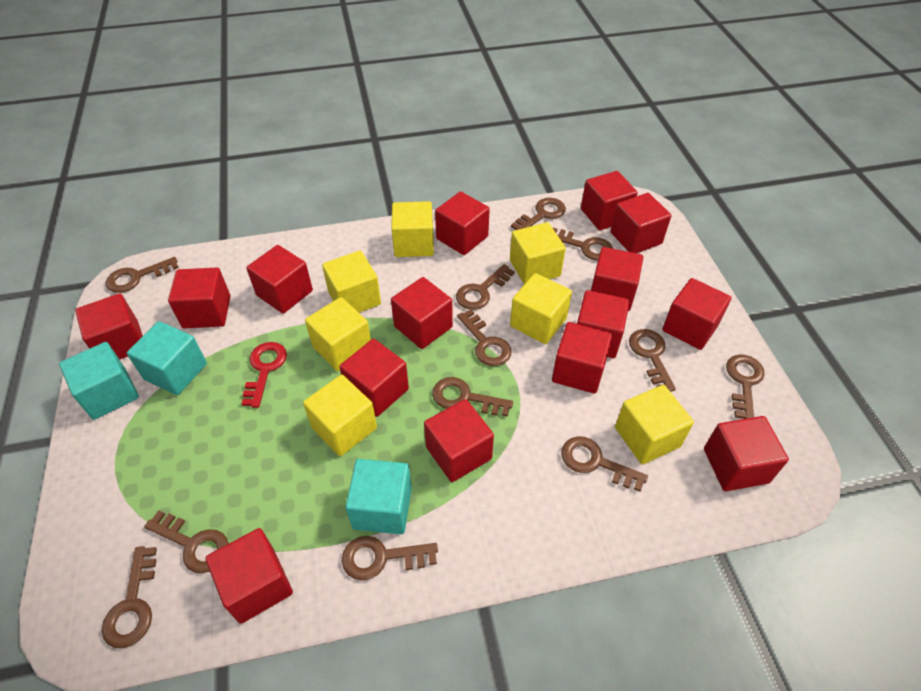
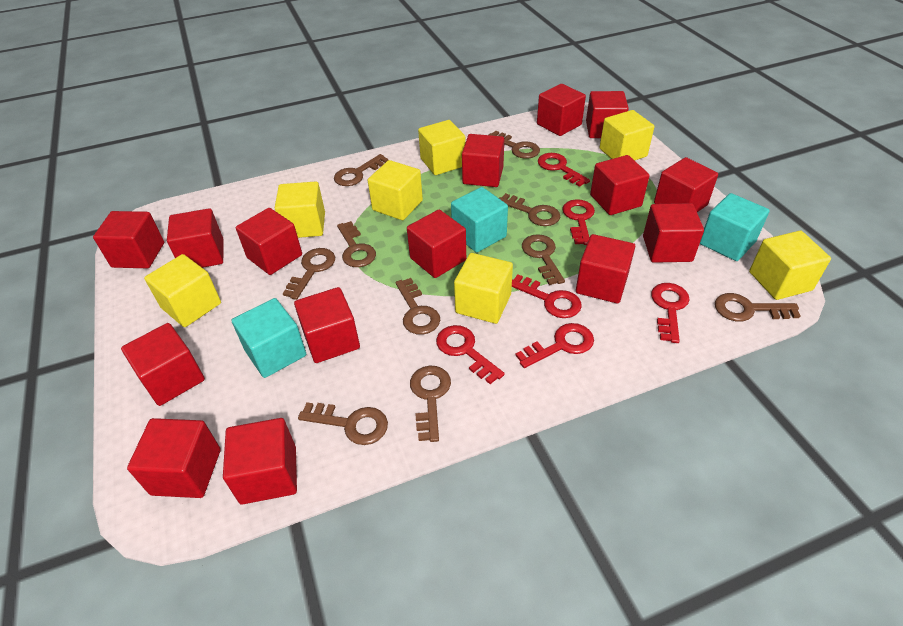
brown key: [102,546,157,648] [106,257,179,293] [144,510,229,573] [342,536,438,581] [432,377,513,417] [456,264,515,310] [457,309,512,366] [511,198,566,230] [553,228,613,261] [561,436,648,492] [629,329,676,392] [726,355,765,419] = 12 -> [283,248,335,300] [298,402,388,445] [334,154,388,186] [337,221,376,267] [396,278,440,335] [410,366,451,442] [489,131,540,159] [499,193,560,226] [522,234,565,285] [715,293,800,321] = 10
red key: [242,342,287,408] = 1 -> [436,325,505,384] [512,274,582,318] [515,323,594,368] [538,153,590,187] [562,199,595,245] [651,283,690,343] = 6

